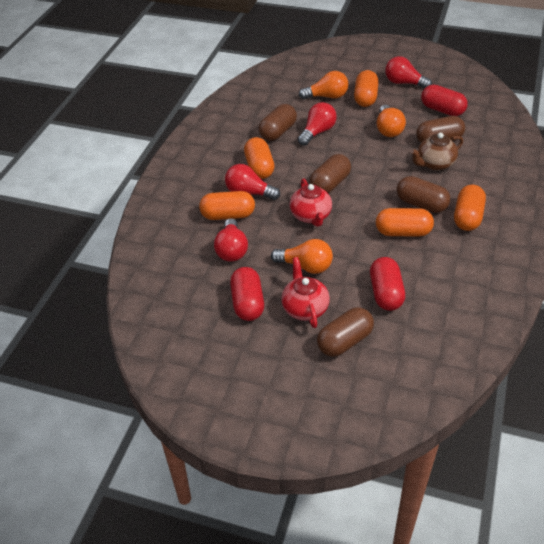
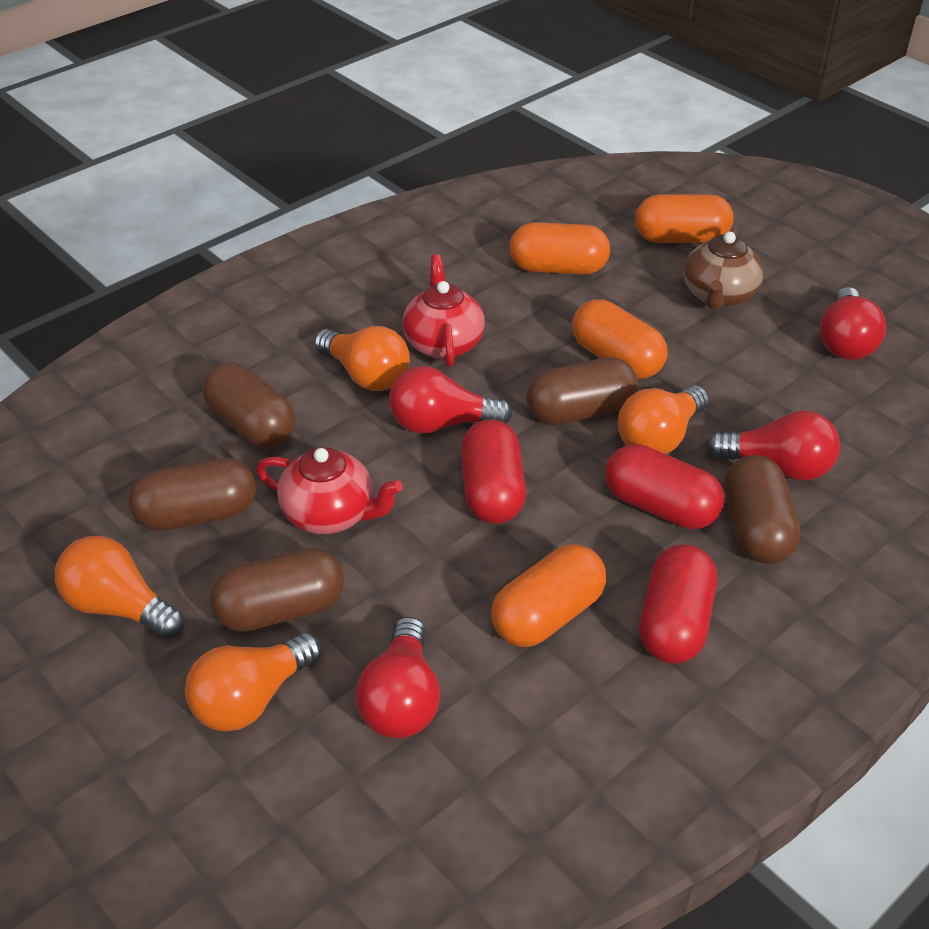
orange capsule: [199,191,255,220] [244,137,275,179] [354,70,379,107] [376,208,434,237] [454,185,486,231] = 5 -> [491,544,606,647] [509,222,610,275] [572,299,668,379] [635,194,733,243] = 4
orange light bulb: [271,239,333,274] [299,71,348,100] [377,105,406,137] = 3 -> [55,536,184,639] [185,632,321,732] [314,326,410,391] [618,385,709,454] = 4

